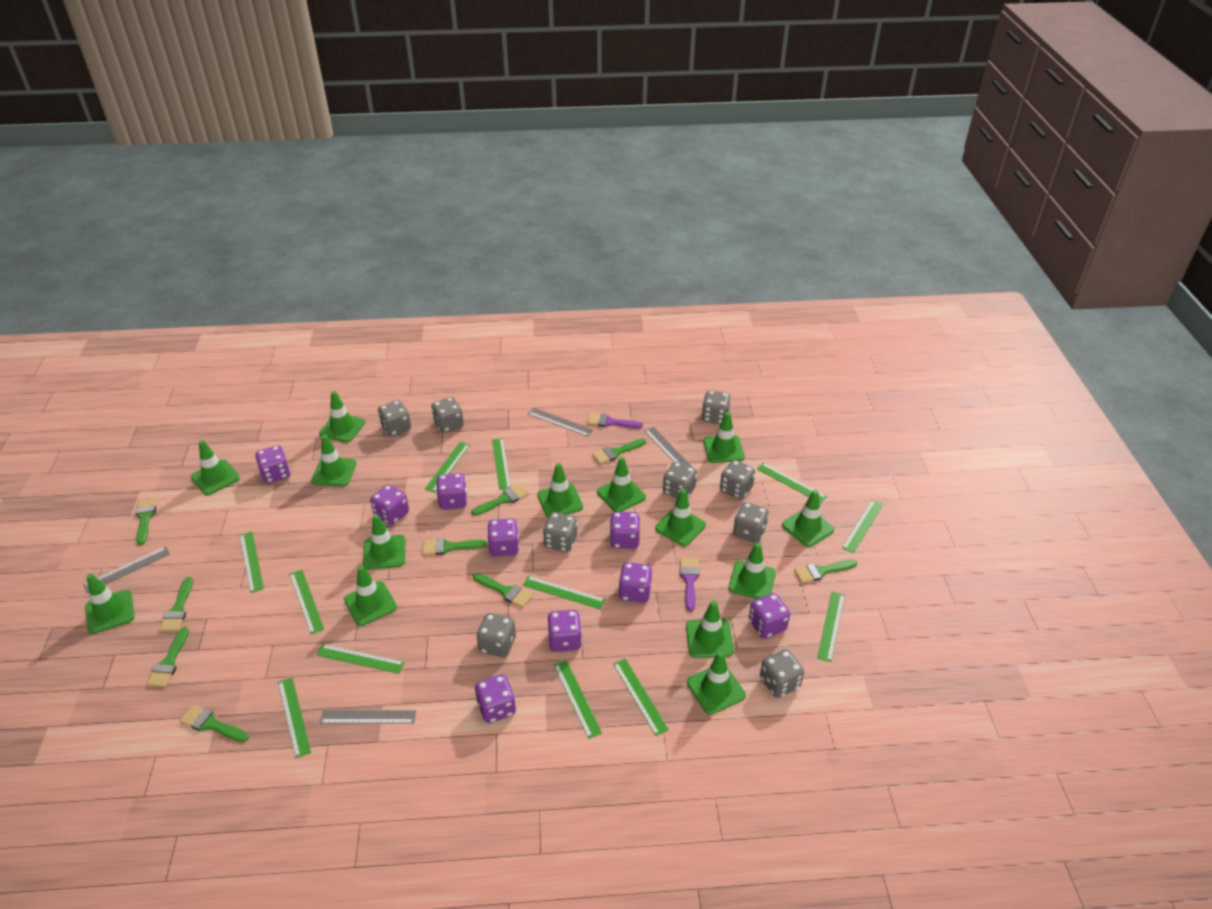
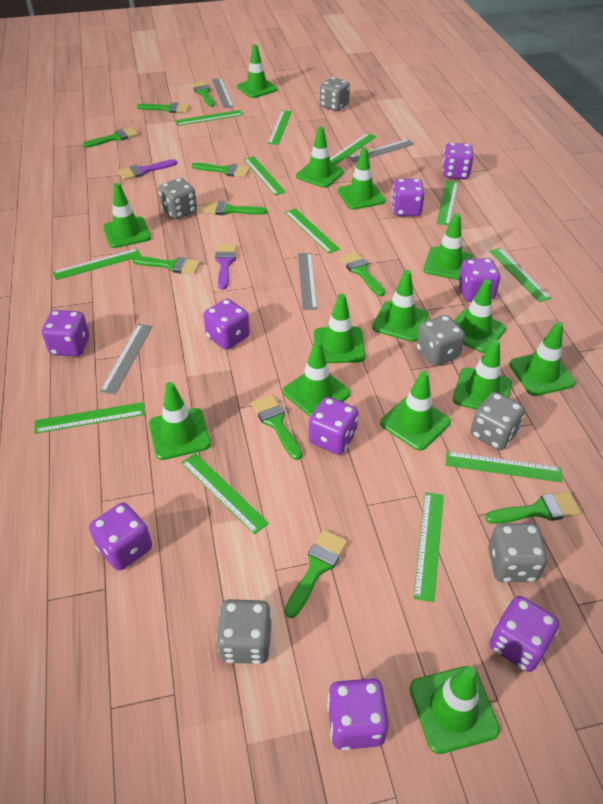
green brush: [135,497,157,545] [146,627,189,688] [159,577,193,632] [179,704,249,742] [423,538,487,555] [471,483,529,516] [473,573,533,608] [592,439,646,464] [794,559,857,583] = 9 -> [82,127,139,148] [132,256,201,275] [137,102,190,113] [191,81,215,107] [192,163,250,178] [203,201,267,215] [251,395,302,460] [285,530,348,618] [340,252,385,296] [485,492,581,524] = 10
grey dice: [378,400,411,437] [431,397,464,433] [477,613,516,657] [543,512,577,552] [663,462,697,498] [702,390,731,424] [720,460,755,500] [733,502,769,543] [760,649,804,698] = 9 -> [158,178,197,219] [216,599,271,664] [320,77,350,111] [416,315,465,366] [470,392,525,450] [488,523,548,582] = 6

